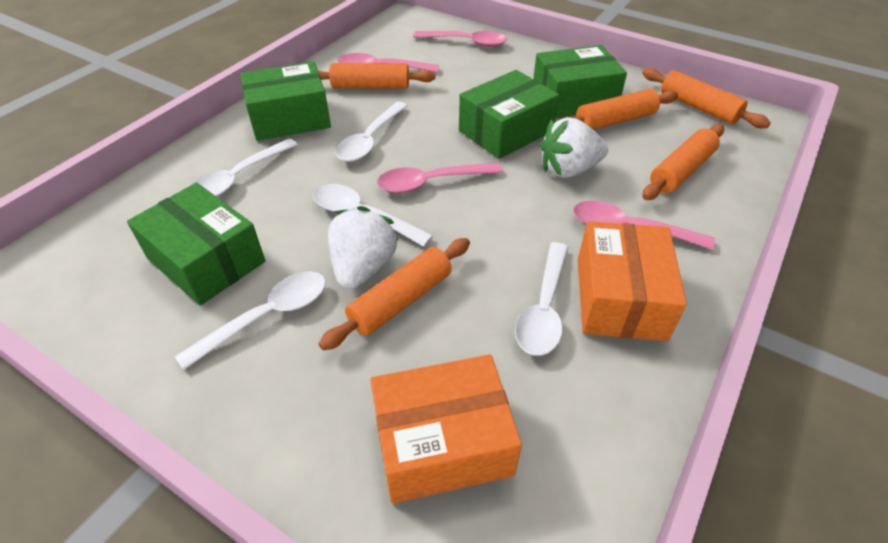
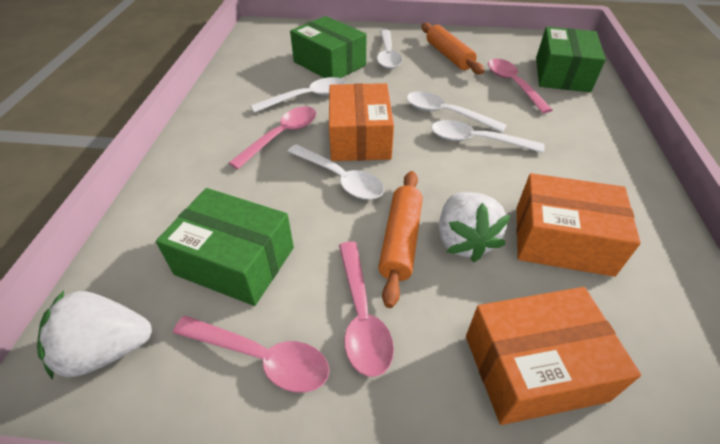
green box: [127,183,265,306] [240,62,331,141] [459,70,559,159] [533,45,627,118] = 4 -> [156,188,294,306] [290,16,366,78] [536,27,606,92] = 3
orange box: [370,354,522,504] [578,221,687,341] = 2 -> [329,83,394,161] [466,287,641,425] [516,173,641,277] = 3
orange rolling pin: [318,63,436,89] [319,238,470,350] [559,89,678,130] [642,68,771,128] [642,124,724,200] = 5 -> [378,171,423,308] [422,23,484,74] = 2

